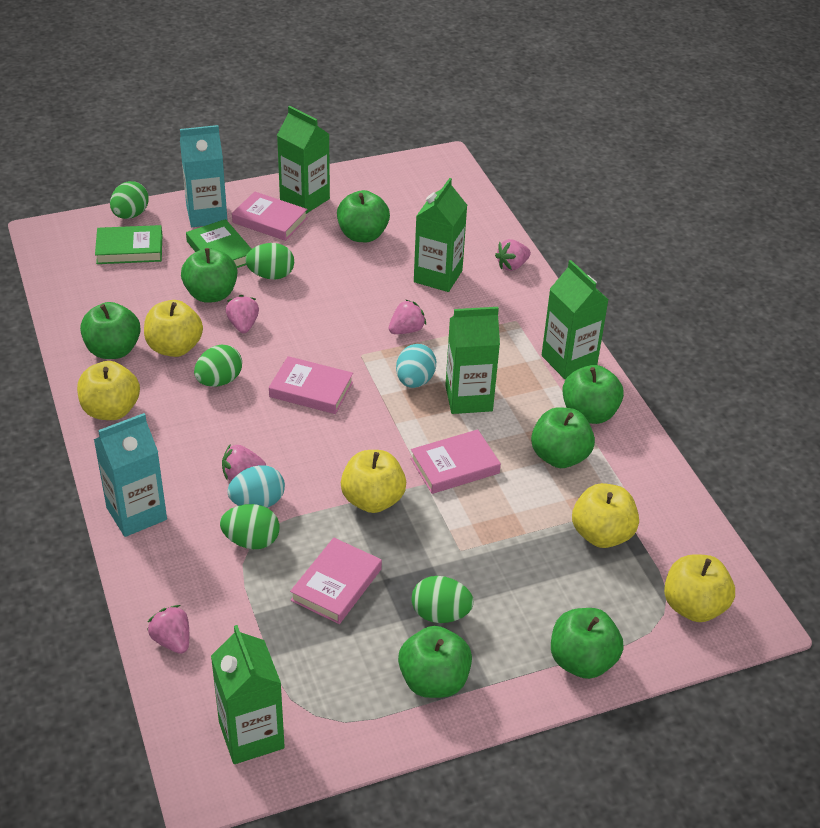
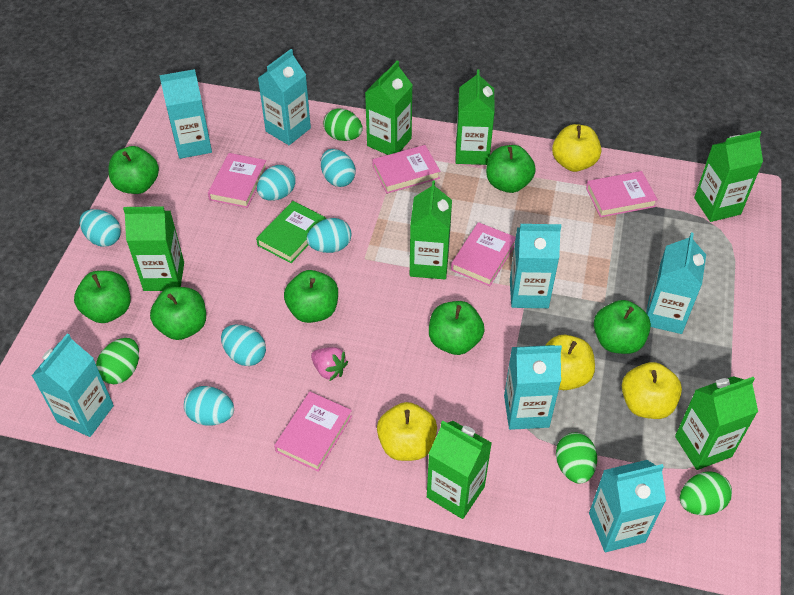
green book: [95,225,162,264] [186,219,251,268] = 2 -> [256,201,326,263] = 1
green carton: [211,625,285,764] [277,106,330,214] [414,178,467,292] [445,307,500,414] [542,260,609,379] = 5 -> [123,206,184,291] [365,60,412,155] [410,181,452,279] [427,421,492,519] [456,69,495,165] [675,376,758,470] [694,131,763,222] = 7
green egg: [110,181,149,219] [194,345,242,387] [220,504,280,549] [245,243,294,280] [412,576,474,623] = 5 -> [96,338,139,384] [323,109,363,141] [556,432,597,483] [680,471,732,515] = 4
pink book: [232,191,308,241] [269,356,353,414] [290,538,382,624] [410,429,501,494] = 4 -> [208,153,267,208] [274,392,352,472] [372,145,440,194] [451,222,516,286] [586,171,658,217] = 5
pink strawberry: [147,605,189,654] [222,445,266,481] [226,295,259,333] [389,299,426,334] [495,239,531,271] = 5 -> [311,347,348,381] = 1
turquoise carton: [94,413,167,537] [180,125,227,227] = 2 -> [32,334,114,437] [159,69,212,159] [258,49,311,145] [504,345,562,430] [510,224,561,308] [589,460,666,552] [646,232,706,334] = 7
turquoise egg: [227,465,285,508] [396,344,436,388] = 2 -> [80,209,121,247] [184,386,234,426] [221,324,266,366] [257,165,296,201] [306,218,351,253] [321,149,355,187] = 6
yellow apple: [77,361,140,420] [144,300,203,357] [341,450,406,513] [572,483,639,548] [664,554,735,622] = 5 -> [377,402,437,461] [545,335,595,390] [552,124,601,172] [622,362,682,419] = 4

